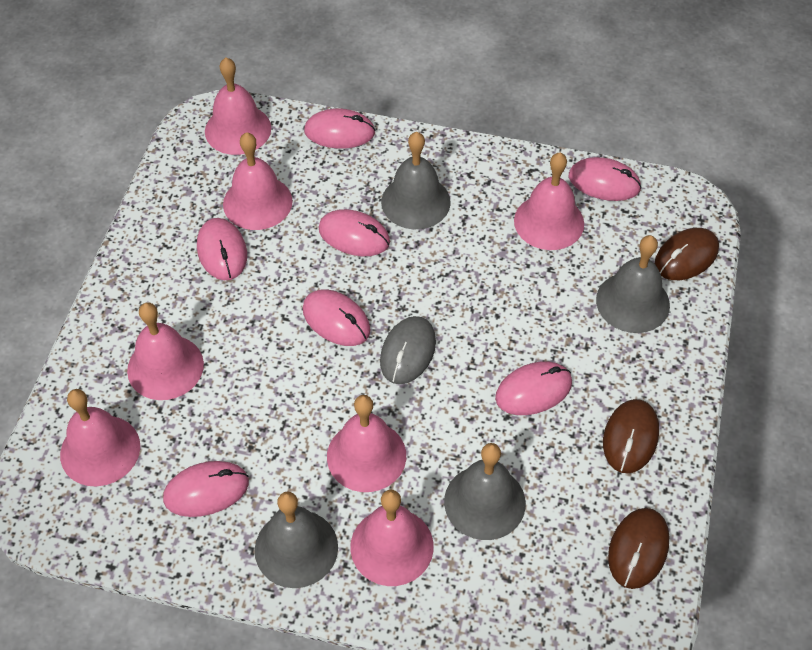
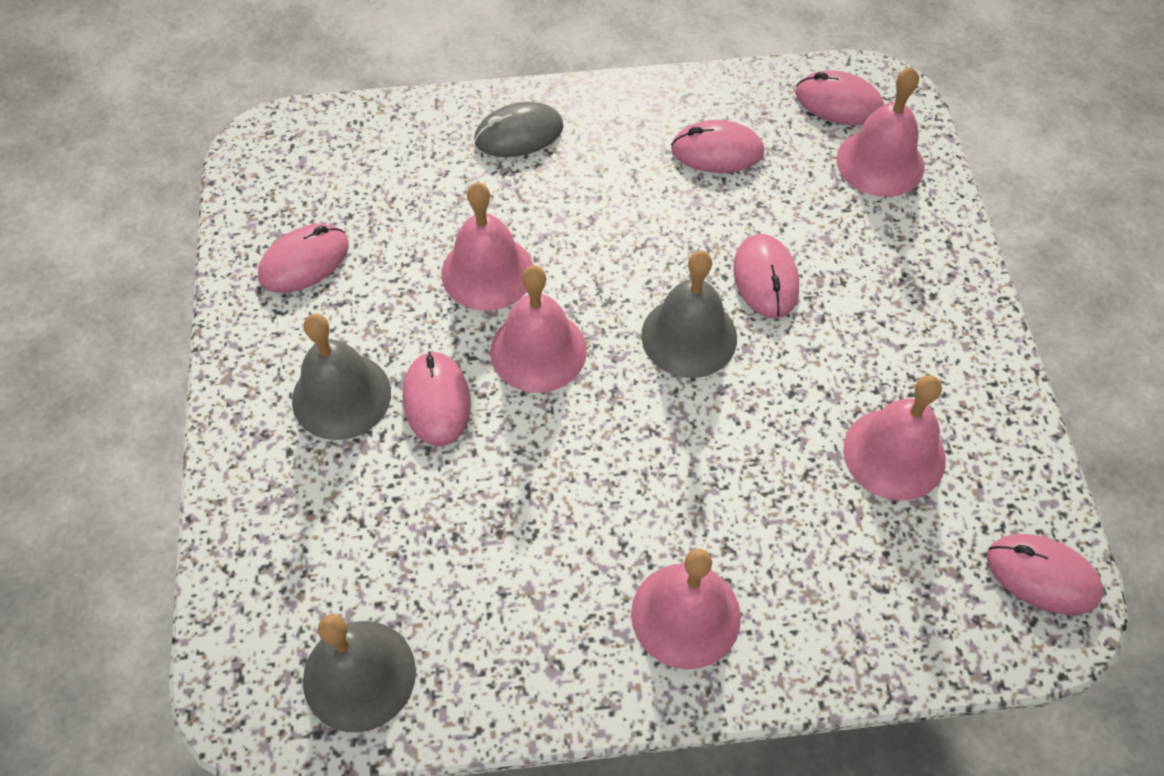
brown mouse: [603,399,659,473] [608,508,670,589] [655,228,719,280] = 3 -> none = 0
grey bell: [255,491,338,588] [381,132,451,229] [444,443,526,540] [596,235,670,333] = 4 -> [292,314,391,440] [303,614,416,732] [641,250,737,378] = 3
pink bell: [60,389,140,486] [127,303,204,400] [205,58,271,155] [223,132,293,230] [327,395,406,492] [350,490,434,586] [514,153,584,250] = 7 -> [442,182,533,311] [490,265,587,393] [631,549,741,669] [836,67,924,197] [843,375,946,501] = 5
pink mouse: [163,461,249,517] [197,218,247,280] [302,289,371,346] [304,108,375,149] [318,209,390,256] [495,361,572,415] [569,157,642,201] = 7 -> [258,224,349,293] [403,351,471,446] [671,120,764,173] [733,234,799,318] [795,70,884,125] [987,534,1103,615] = 6

